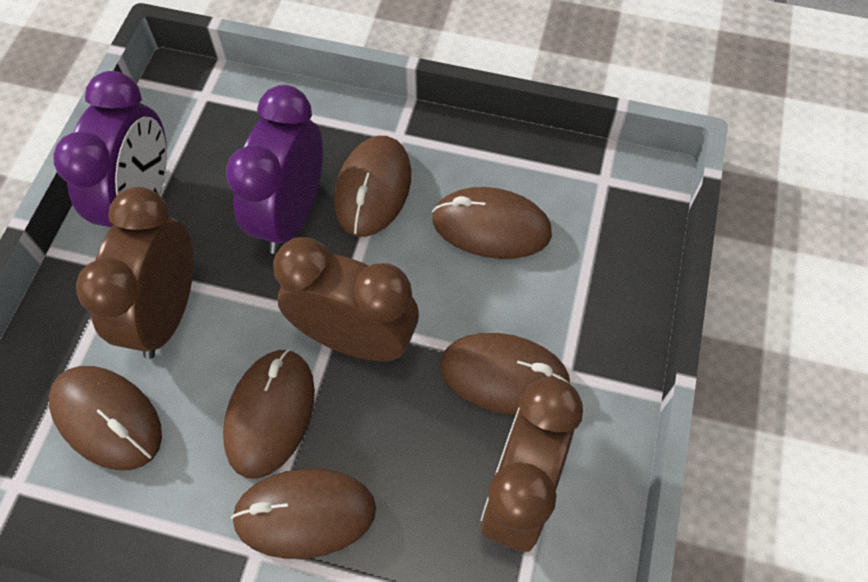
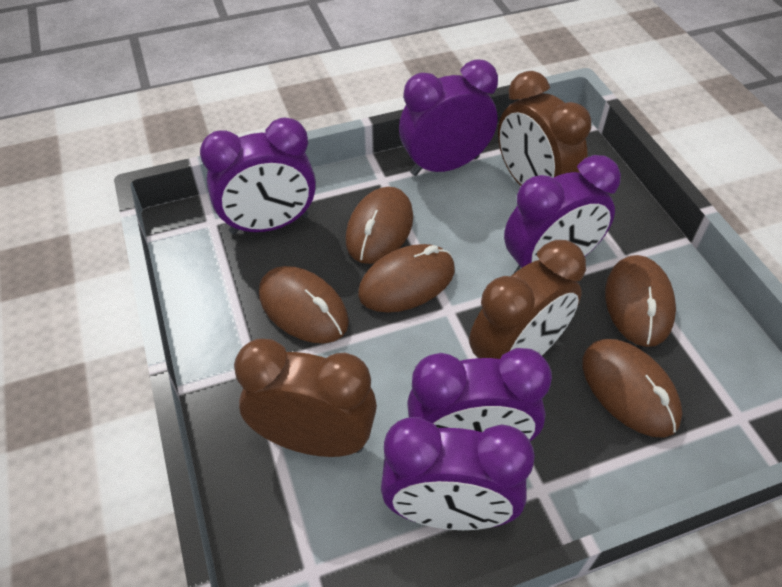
brown mouse: [49,366,162,470] [223,349,315,479] [231,469,376,559] [334,136,411,237] [432,187,552,259] [440,333,570,415] = 6 -> [259,266,349,343] [345,187,413,264] [358,244,455,313] [582,339,682,438] [605,255,676,347] = 5
purple clock: [53,71,167,227] [226,85,323,254] = 2 -> [200,117,316,234] [381,417,535,530] [399,60,498,176] [407,348,552,441] [504,155,621,274] = 5

